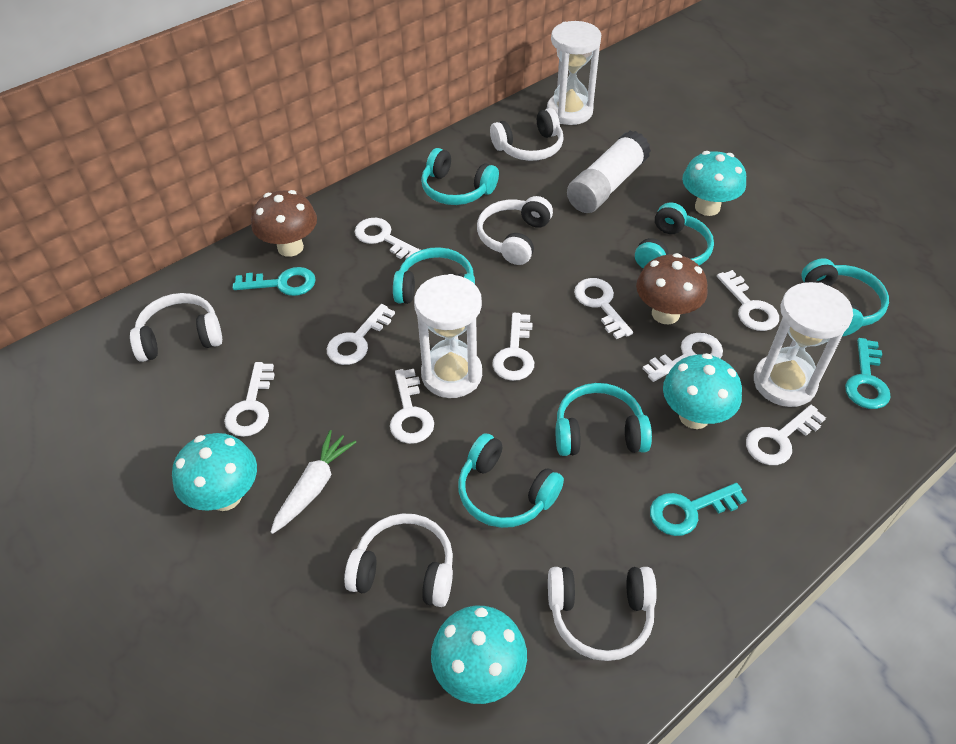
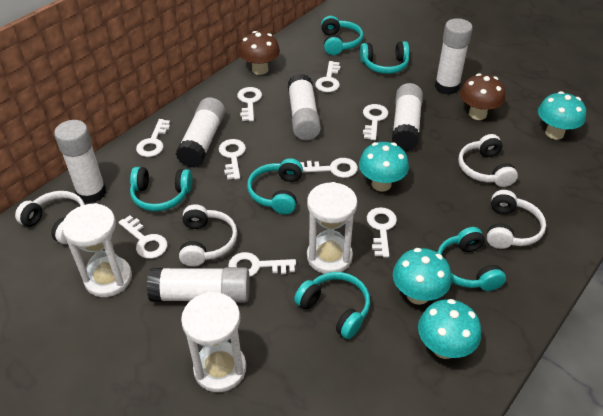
turquoise key: [233,267,316,296] [650,483,747,536] [845,338,891,409] = 3 -> none = 0
white carrot: [270,430,356,534] = 1 -> none = 0
white glue stick: [567,131,651,213] = 1 -> [54,120,106,204] [147,267,250,303] [176,97,225,168] [288,74,321,140] [392,83,423,151] [435,18,473,95] = 6
white headphones: [130,293,222,362] [344,513,453,607] [477,196,553,265] [490,108,564,161] [548,567,657,661] = 5 -> [15,191,85,244] [179,204,237,266] [458,134,518,187] [487,190,546,249] = 4

